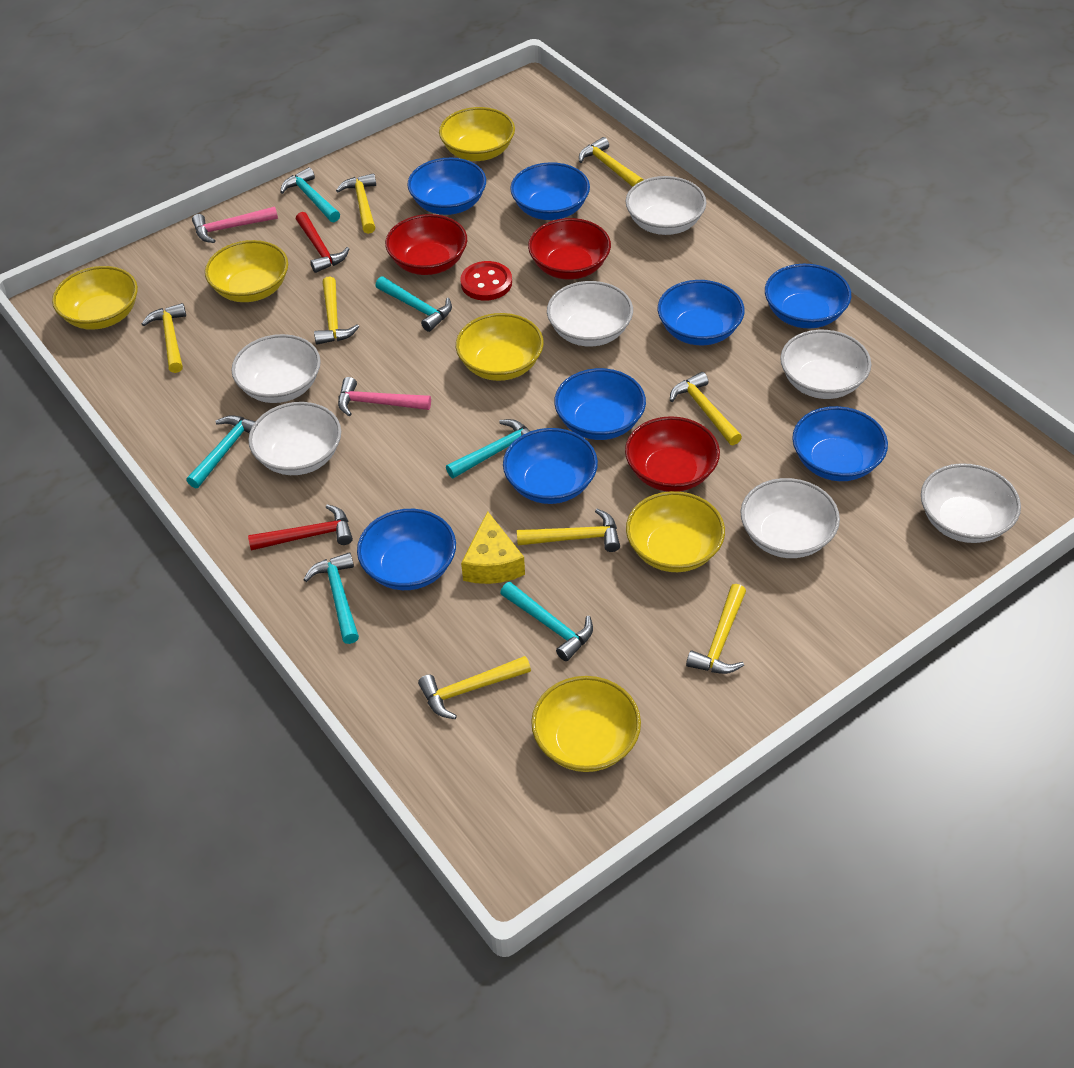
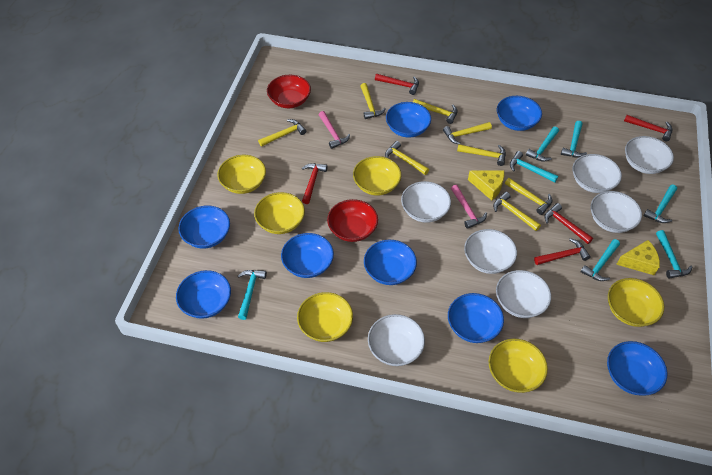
red bowl: [385,214,467,275] [528,218,611,279] [625,416,720,492] = 3 -> [267,75,311,108] [327,199,378,242] = 2
red button: [460,261,512,301] = 1 -> none = 0
red hammer: [248,504,353,551] [296,212,349,273] = 2 -> [302,163,328,204] [375,74,419,95] [534,238,591,265] [545,203,593,244] [624,115,672,141] = 5
turquoise hammer: [186,415,256,488] [280,167,340,222] [303,552,359,644] [375,276,452,332] [446,419,530,479] [500,582,593,661] = 6 -> [238,270,267,320] [510,151,558,183] [526,127,559,162] [561,121,587,158] [580,239,620,281] [643,185,677,223] [656,230,692,279] = 7
yellow cheese: [461,511,525,584] = 1 -> [468,170,504,200] [616,240,660,275] = 2

